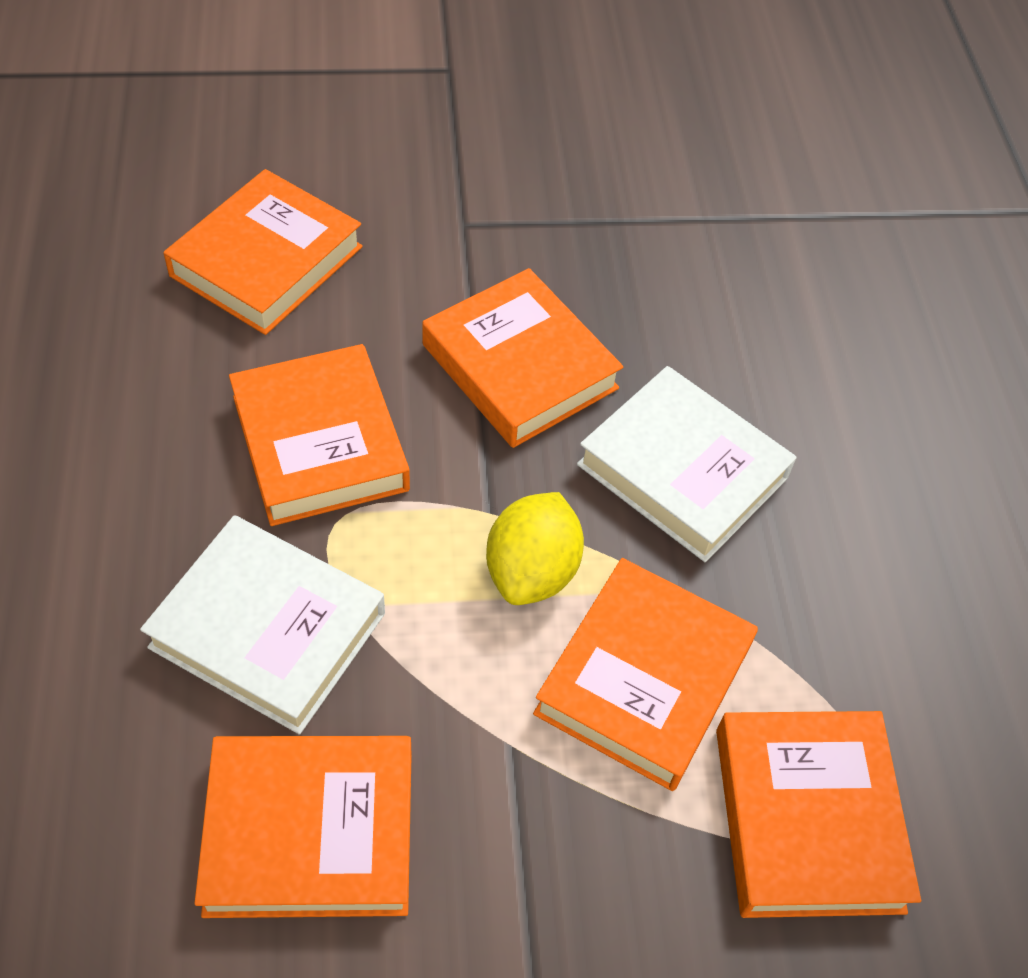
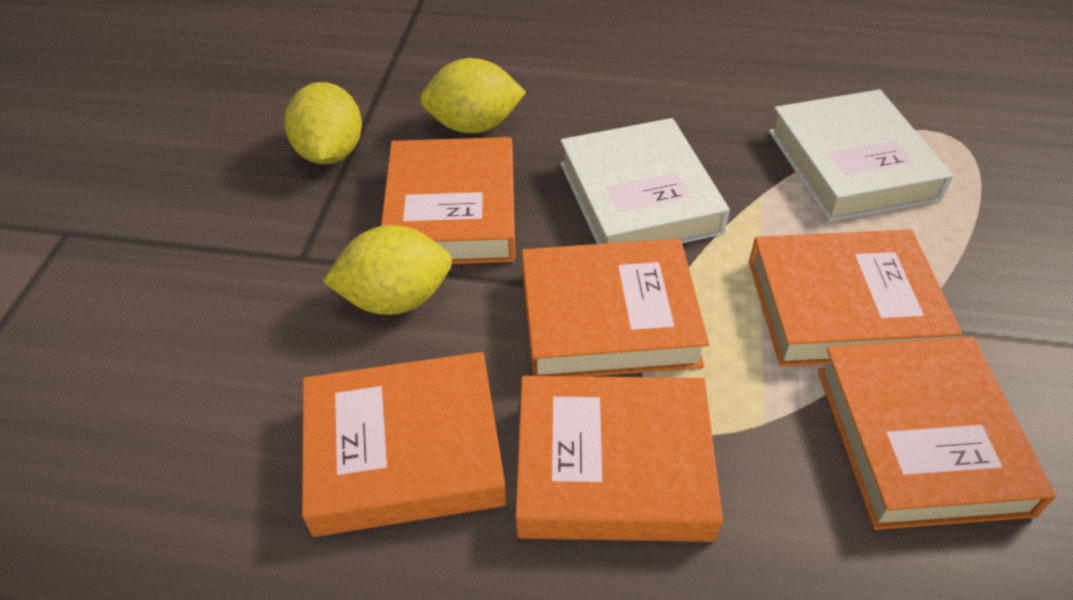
yellow lemon: [486,492,584,605] = 1 -> [284,82,362,164] [323,225,452,315] [420,58,526,133] = 3

